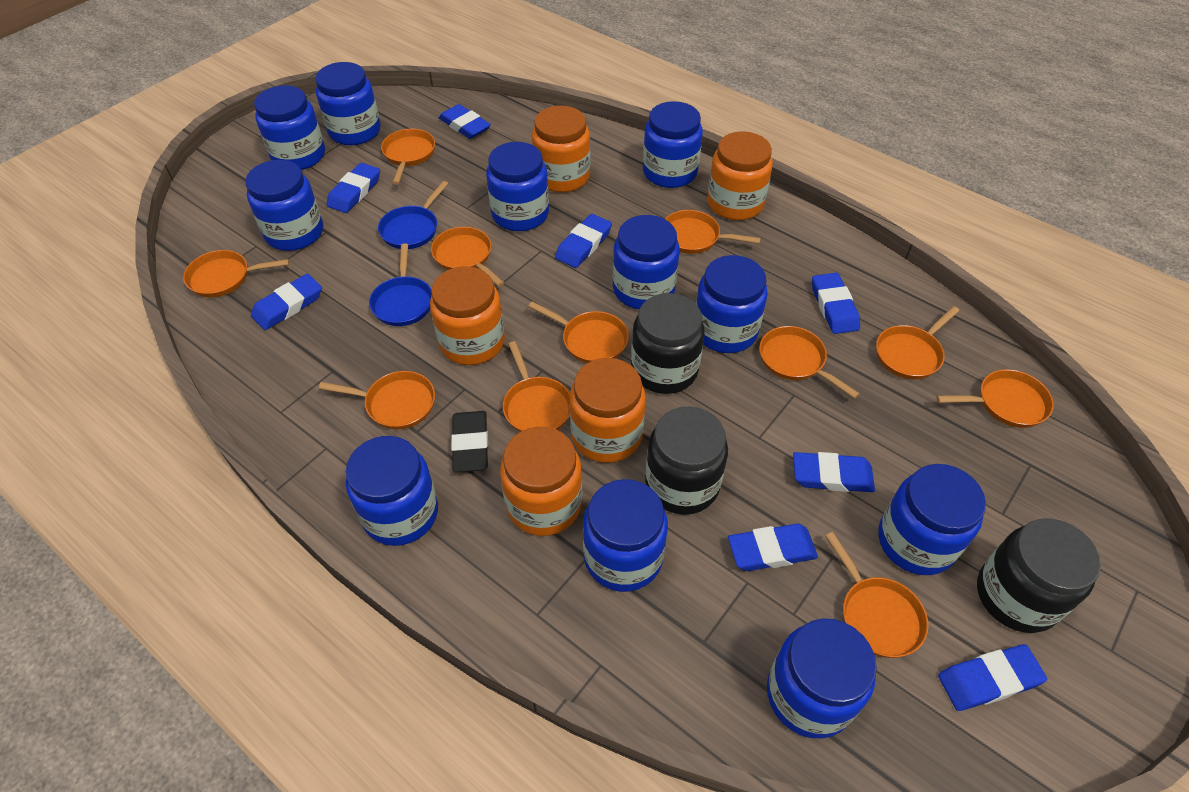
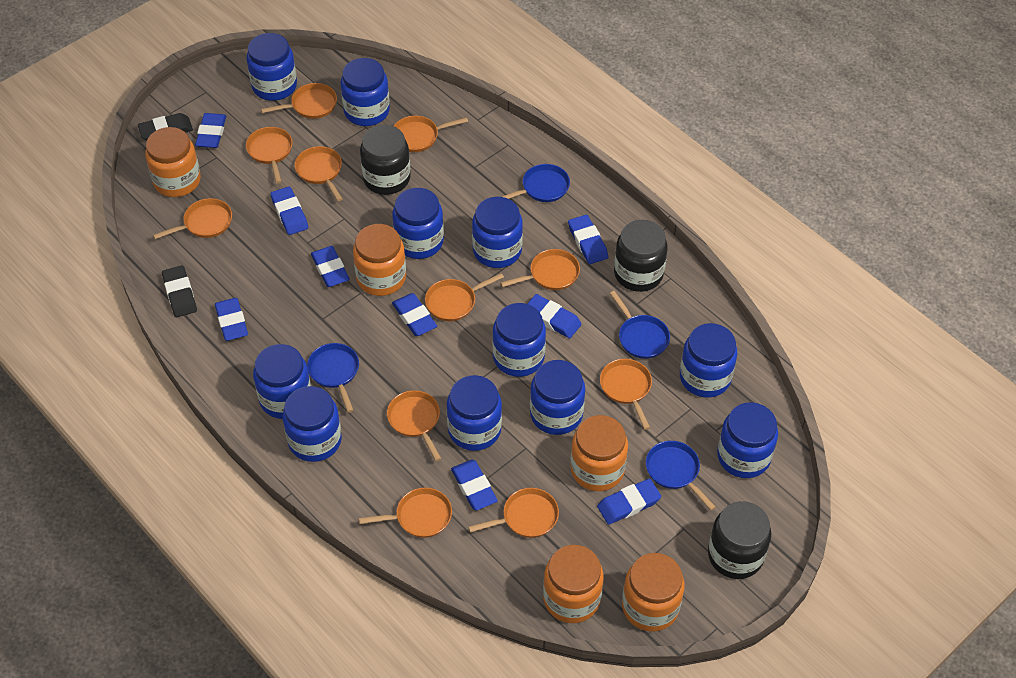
black eraser: [451,411,488,472] = 1 -> [138,113,193,140] [162,265,197,317] = 2
blue eraser: [251,274,322,330] [327,163,380,213] [439,104,491,139] [555,214,612,268] [728,524,818,571] [793,452,875,492] [812,273,860,334] [938,644,1047,711] = 8 -> [195,113,226,148] [215,298,248,341] [270,186,308,235] [311,246,350,287] [392,293,437,336] [451,460,498,510] [527,294,582,338] [568,215,608,264] [597,478,661,525] = 9
blue pan: [369,243,432,326] [378,181,448,249] = 2 -> [307,343,359,412] [502,164,570,202] [610,291,670,359] [646,441,716,511] = 4

